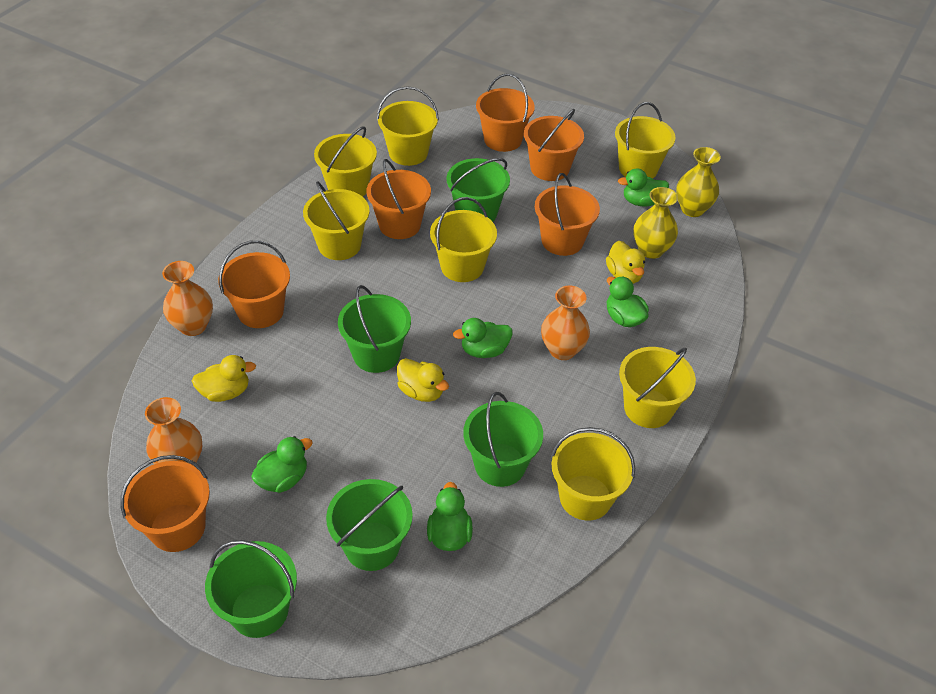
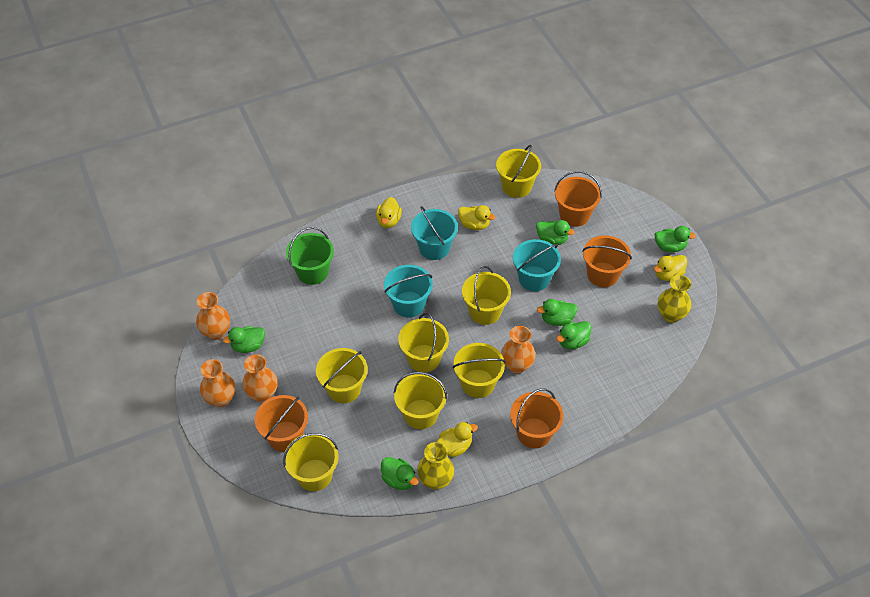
green bucket: [205,540,297,638] [326,479,413,571] [338,285,411,373] [446,158,510,222] [463,392,543,487] = 5 -> [286,227,334,285] = 1
green duck: [251,436,313,493] [427,482,473,551] [453,318,512,358] [607,276,649,327] [618,168,669,206] = 5 -> [223,326,265,353] [381,457,419,490] [536,220,575,245] [537,299,577,326] [556,321,591,349] [654,226,696,252] = 6
orange bucket: [120,455,210,552] [218,240,290,328] [367,159,431,239] [476,74,535,152] [524,109,584,181] [535,173,600,256] = 6 -> [255,395,308,452] [510,388,564,449] [554,171,602,227] [582,235,632,287] = 4
orange vase: [145,397,202,466] [162,261,213,336] [541,285,590,360] = 3 -> [196,292,230,340] [200,359,235,407] [242,354,278,402] [501,326,536,374] = 4
turquoise bucket: none = 0 -> [384,265,433,318] [411,206,458,260] [513,239,561,291] = 3
yellow duck: [192,355,256,402] [397,358,449,402] [606,241,645,284] = 3 -> [376,197,402,228] [436,422,478,457] [458,205,496,230] [654,255,687,281] = 4

